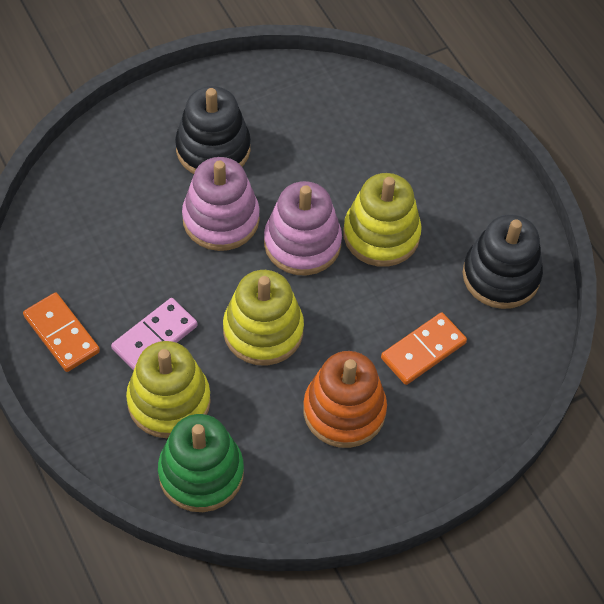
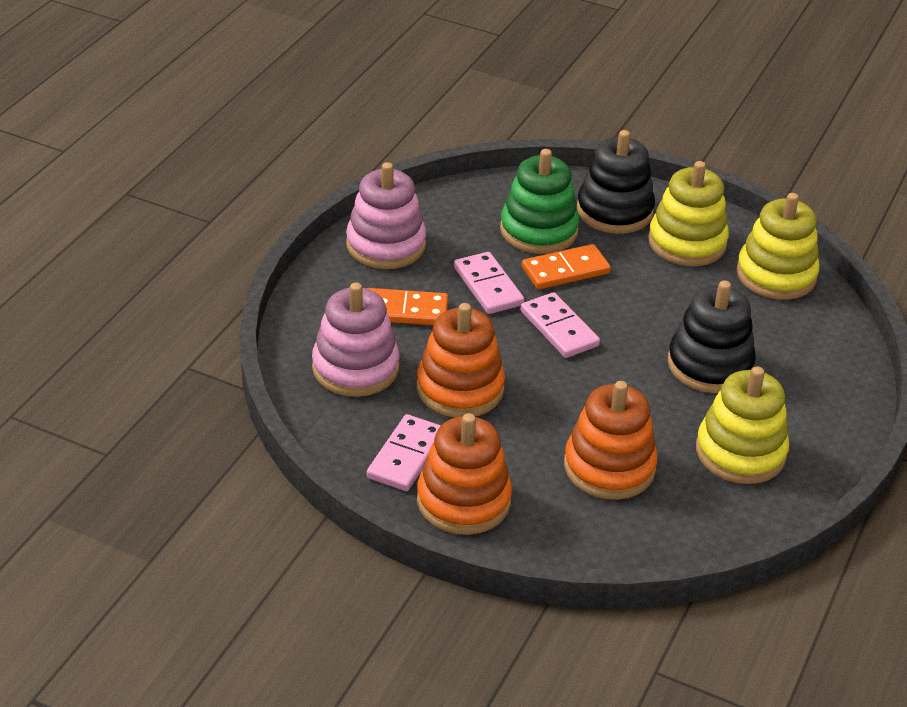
orange stacking toy: [303,351,387,448] = 1 -> [417,303,505,418] [417,413,512,535] [564,381,658,500] = 3
pink domino: [111,298,197,371] = 1 -> [367,414,441,491] [454,252,524,314] [520,292,600,358] = 3

